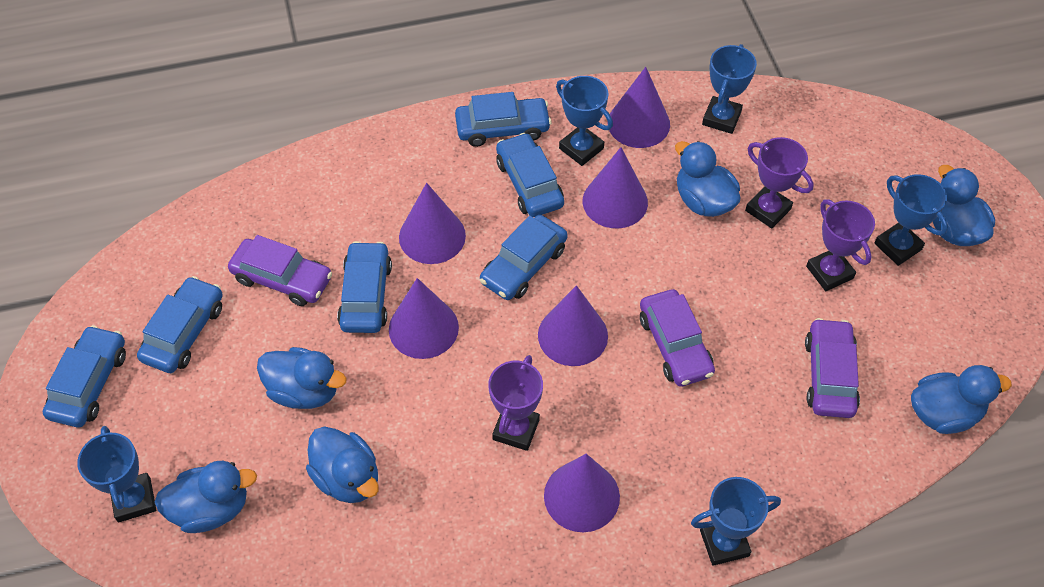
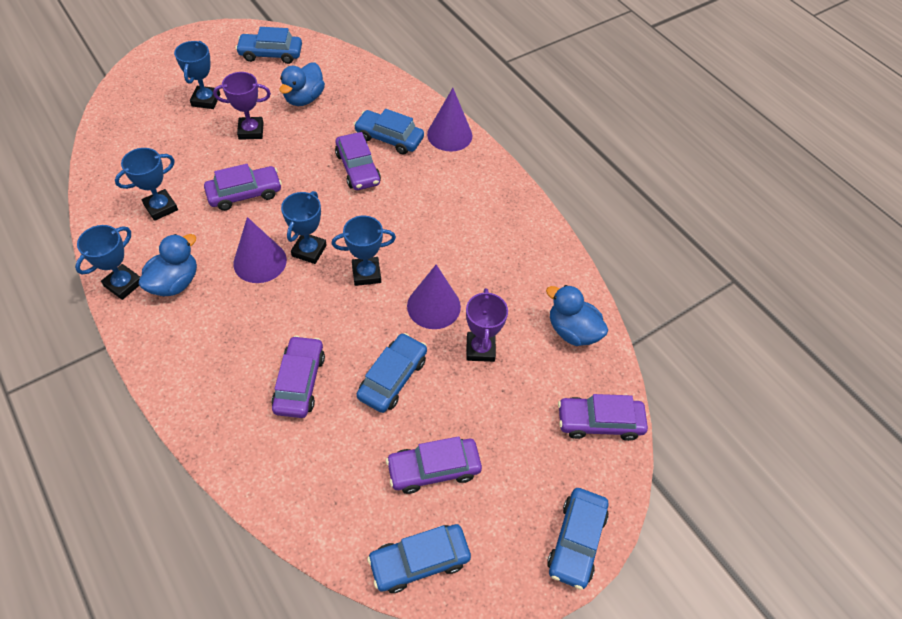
blue car: [43,325,126,427] [137,276,223,373] [337,241,392,333] [455,92,552,147] [480,215,568,300] [496,133,564,217] = 6 -> [236,27,302,64] [354,109,424,154] [356,333,427,413] [367,524,471,593] [547,488,609,590] = 5
blue duck: [154,461,257,533] [257,347,347,409] [306,427,379,503] [675,141,740,217] [911,365,1012,434] [933,165,995,246] = 6 -> [139,234,197,296] [279,62,325,106] [546,285,608,346] = 3
purple car: [228,235,332,306] [640,289,715,387] [805,318,860,418] = 3 -> [204,164,282,211] [271,335,325,418] [335,132,381,190] [386,436,482,494] [558,394,648,441] = 5
purple cone: [389,278,459,359] [399,183,466,264] [538,285,608,366] [544,454,620,532] [583,147,648,229] [609,67,670,148] = 6 -> [233,217,287,283] [407,265,461,329] [427,88,472,151] = 3
purple trophy: [488,355,543,451] [745,137,814,228] [806,199,875,291] = 3 -> [213,72,271,140] [466,288,508,362] = 2

